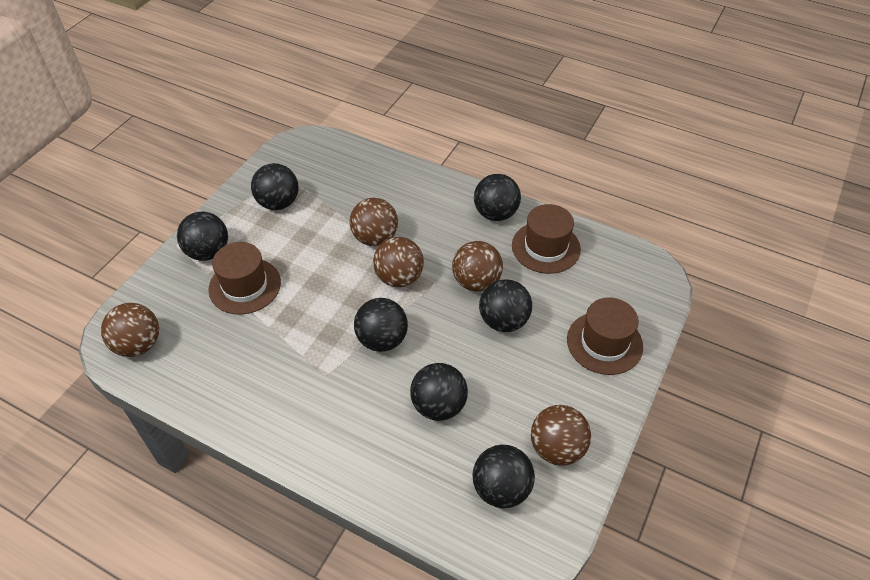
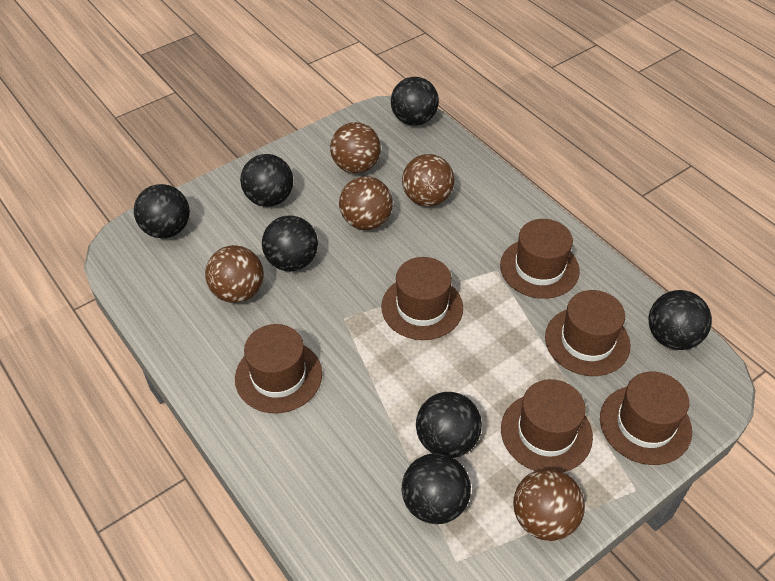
brown hat: [208,242,281,315] [512,204,581,274] [567,297,643,375] = 3 -> [235,324,322,413] [381,257,463,340] [500,219,580,299] [501,379,593,472] [545,290,631,376] [600,372,692,465] = 6

